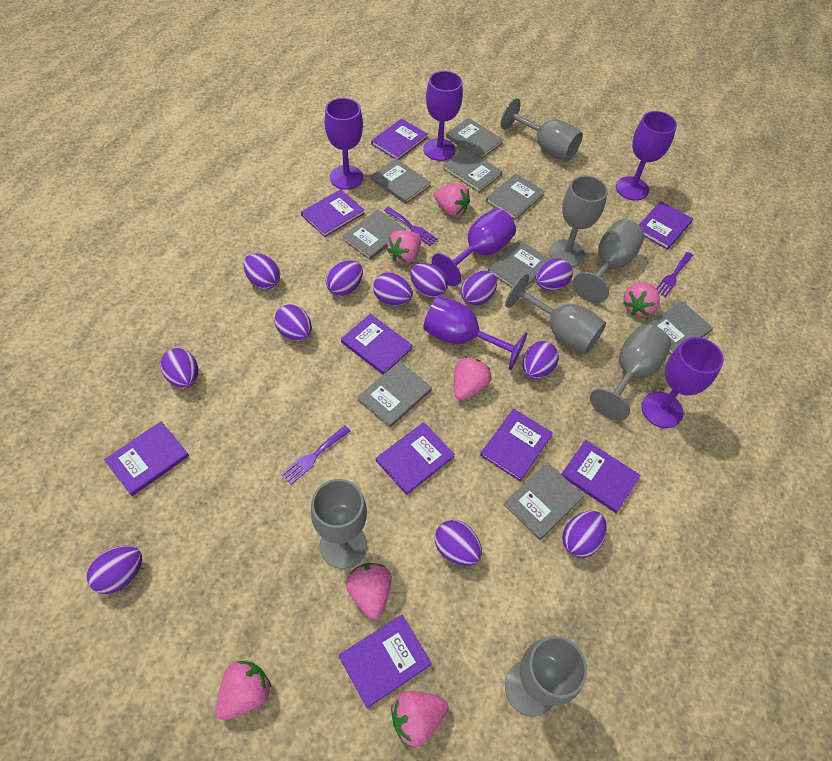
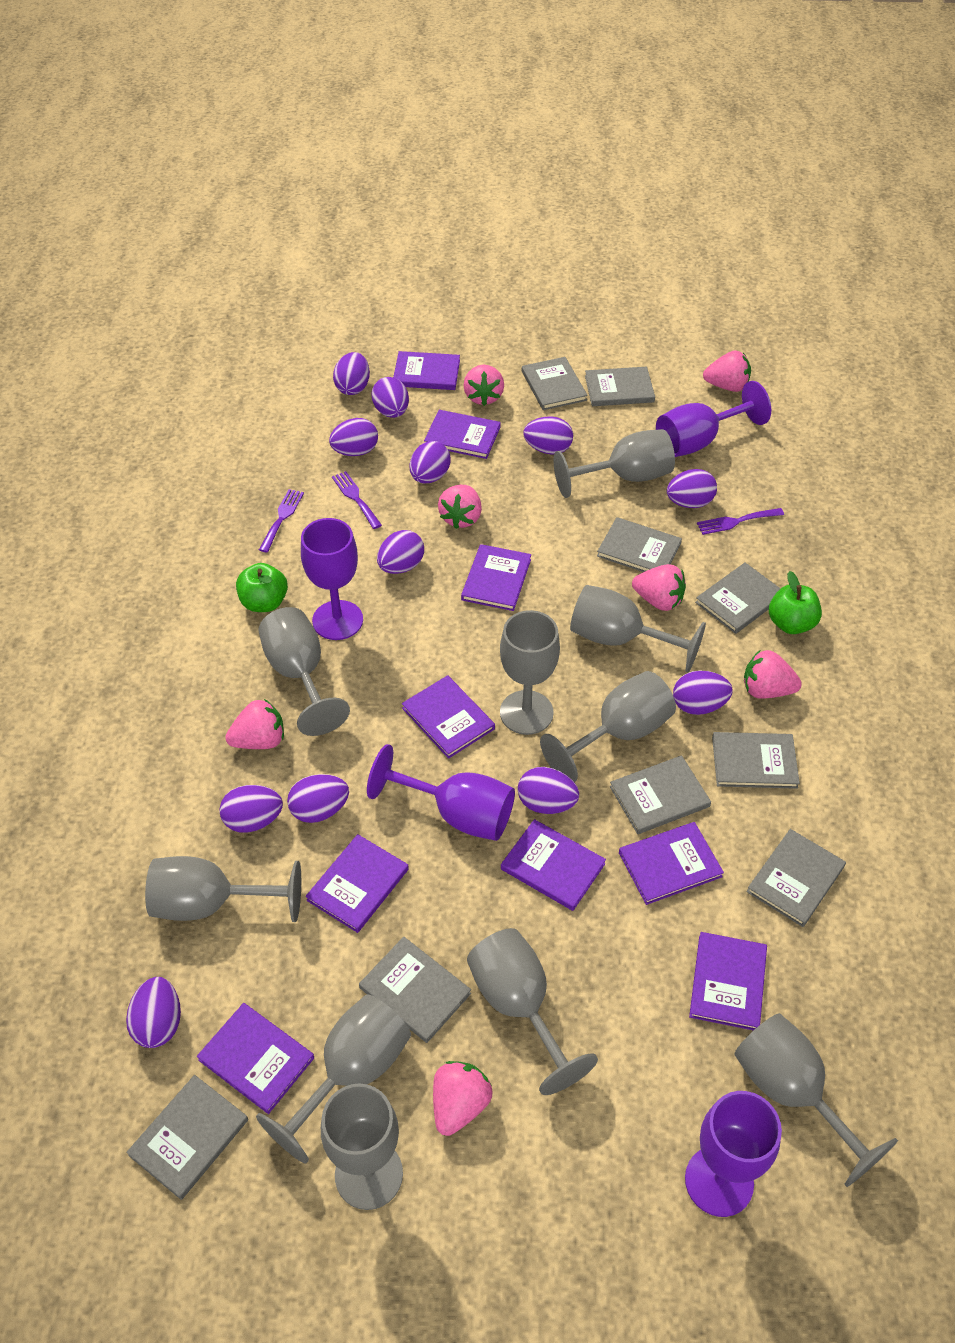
green apple: none = 0 -> [236,563,288,612] [769,571,822,634] = 2
grey goblet: [311,479,367,569] [501,98,583,162] [505,273,606,355] [505,636,587,717] [549,176,608,267] [573,219,645,303] [590,324,671,421] = 7 -> [145,856,301,922] [256,995,411,1163] [258,607,350,736] [321,1083,403,1210] [467,928,598,1095] [500,610,560,735] [540,671,676,782] [554,429,675,498] [570,585,706,672] [734,1013,898,1187] = 10
purple goblet: [325,98,363,190] [423,71,463,161] [423,296,528,370] [432,208,516,286] [616,111,677,201] [642,337,724,428] = 6 -> [301,518,363,640] [367,744,515,841] [656,381,771,457] [685,1091,782,1217] = 4

